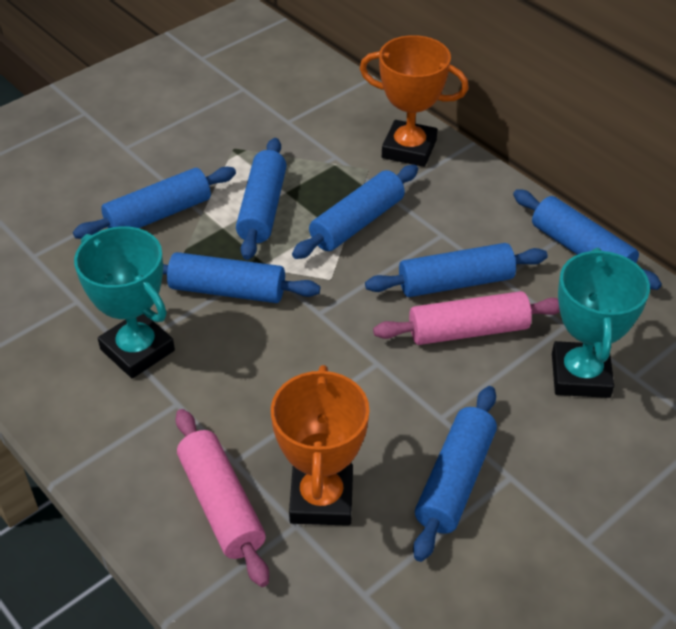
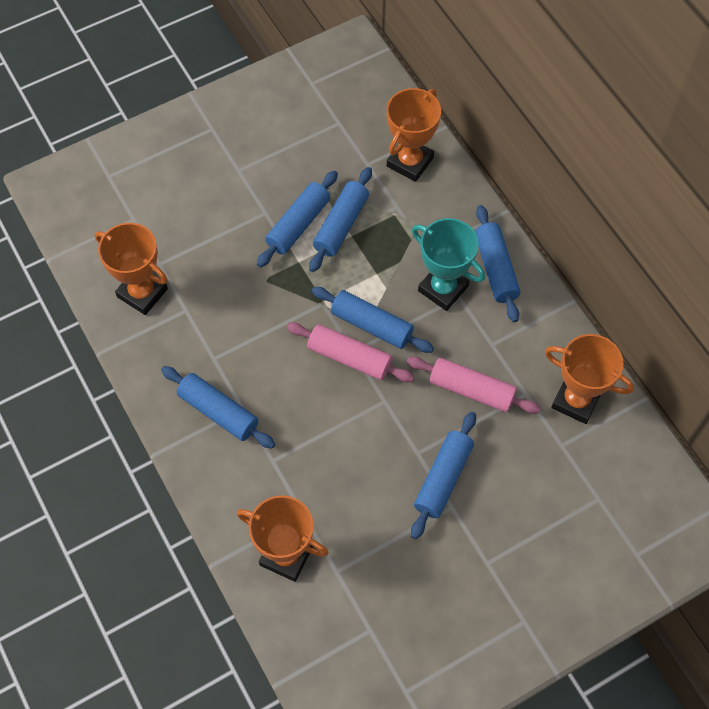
blue rolling pin: [73,167,236,239] [163,252,320,303] [236,138,287,260] [292,165,418,259] [365,243,548,297] [413,386,497,562] [513,189,662,290] = 7 -> [161,366,275,449] [257,171,338,267] [309,167,372,272] [312,287,434,353] [411,412,476,539] [475,205,521,322] = 6
orange trophy: [271,365,370,526] [360,35,469,167] = 2 -> [95,223,168,315] [237,495,329,582] [387,88,441,182] [545,334,634,424] = 4
turquoise trophy: [74,226,175,378] [552,248,650,398] = 2 -> [412,218,485,311] = 1

